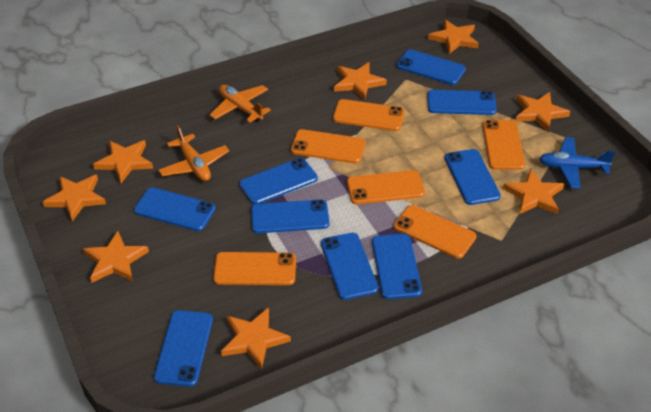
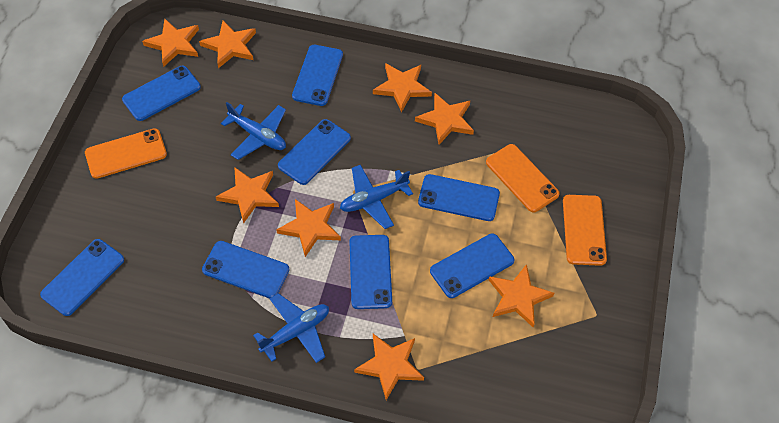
blue phone: [134,187,216,231] [154,310,213,387] [239,158,318,204] [251,199,330,233] [321,233,379,300] [372,234,422,299] [397,49,466,85] [427,90,497,115] [445,149,501,205] = 9 -> [40,239,124,316] [122,66,201,121] [202,241,289,298] [278,119,351,185] [292,45,343,106] [349,235,392,309] [418,174,500,221] [430,233,514,298] = 8
blue plane: [539,137,615,189] = 1 -> [221,102,286,160] [253,293,329,363] [340,165,413,229] = 3
orange phone: [213,252,296,285] [291,129,366,164] [333,99,405,131] [347,170,425,205] [393,205,477,259] [482,120,525,170] = 6 -> [85,128,167,179] [486,144,560,213] [563,195,607,266] = 3
orange plane: [158,125,229,181] [210,85,271,123] = 2 -> none = 0

